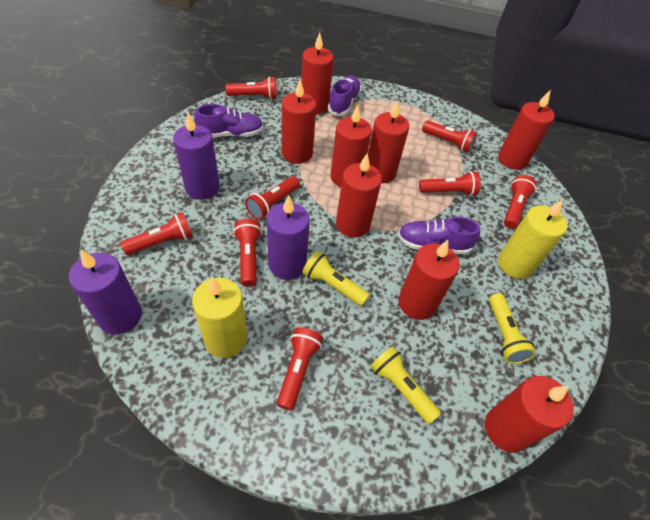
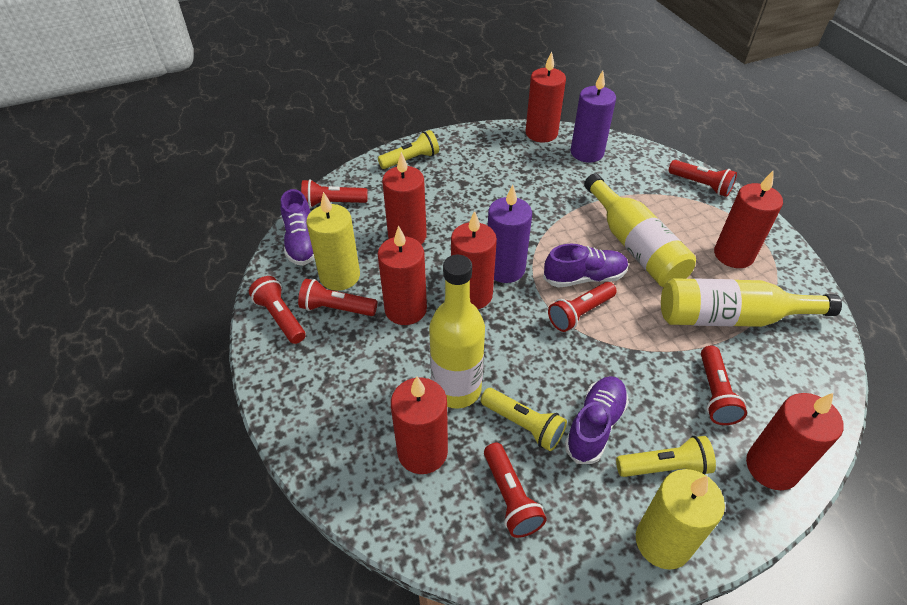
purple candle: [69,249,142,334] [173,113,220,200] [267,195,310,280] = 3 -> [488,185,532,283] [571,70,616,162] = 2
red candle: [282,80,316,164] [301,32,334,114] [330,105,372,187] [336,154,382,237] [368,100,409,183] [399,240,460,320] [485,376,574,453] [498,90,555,170] = 8 -> [378,225,427,325] [382,152,427,245] [391,377,448,474] [451,211,497,309] [526,51,566,143] [714,170,783,268] [746,393,843,490] = 7
red flashlight: [121,212,193,255] [225,76,277,100] [233,219,262,287] [245,176,300,220] [277,327,323,411] [419,171,481,196] [422,121,477,153] [504,175,537,229] = 8 -> [249,276,306,344] [298,279,377,316] [301,179,367,208] [484,443,547,538] [548,282,617,332] [668,160,737,197] [701,346,747,425] = 7
yellow bottle: none = 0 -> [429,254,485,409] [584,173,696,287] [661,278,842,327] = 3

